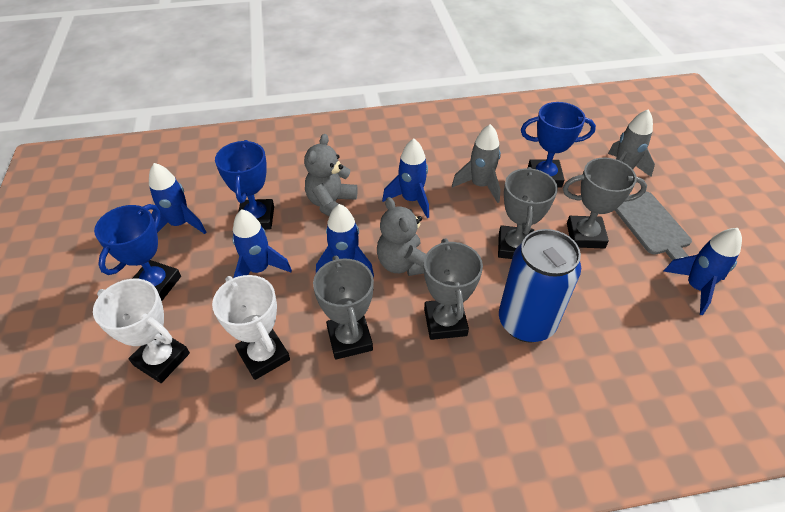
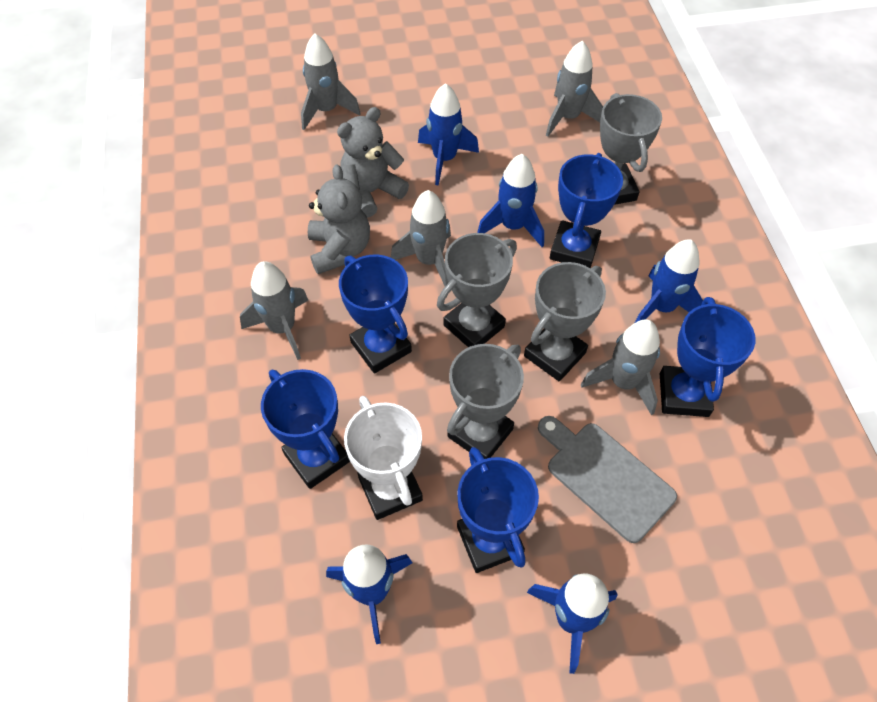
blue can: [499,229,581,343] = 1 -> none = 0
blue trophy: [94,204,181,301] [215,140,274,230] [521,102,596,187] = 3 -> [261,369,350,489] [339,254,412,373] [457,447,539,573] [550,153,623,268] [660,297,755,417] = 5
grey rocket: [452,124,501,203] [608,109,655,177] = 2 -> [240,261,308,360] [301,34,361,130] [391,190,451,286] [546,41,603,136] [581,319,660,416] = 5
white trophy: [93,279,190,383] [212,275,290,380] = 2 -> [344,396,423,520] = 1

